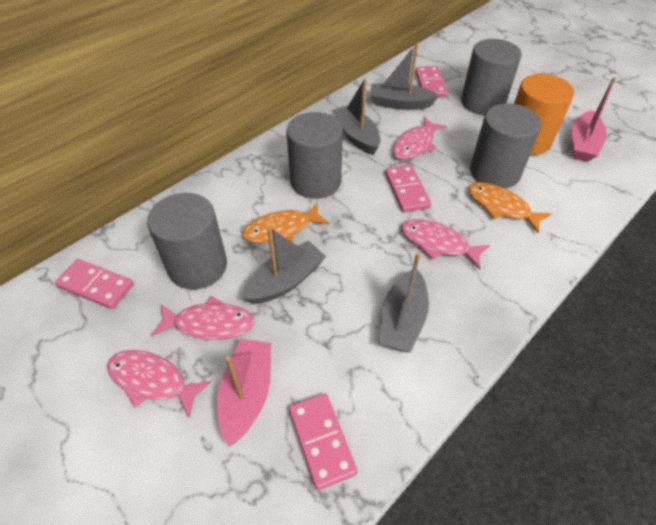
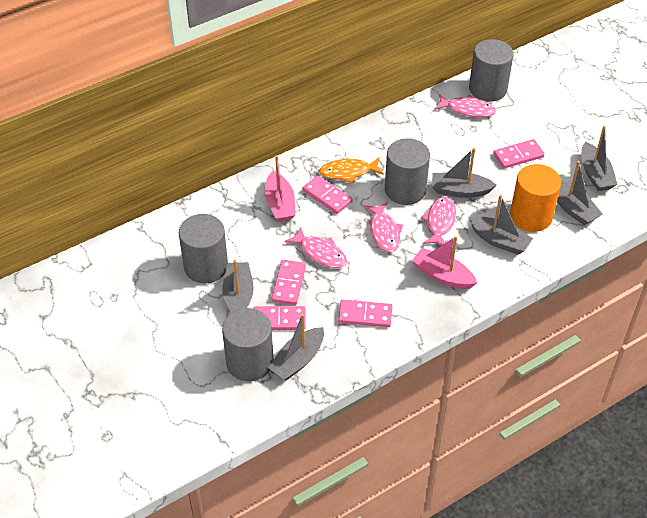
grey boat: [242,227,326,304] [332,79,381,155] [370,43,440,110] [380,252,429,353] = 4 -> [222,259,254,313] [268,314,324,381] [432,148,496,198] [469,195,533,255] [557,161,602,225] [581,126,618,191] = 6
orange fish: [242,202,329,243] [468,182,552,233] = 2 -> [319,158,384,183] = 1
pink domino: [55,259,133,309] [289,393,358,490] [385,164,431,212] [415,66,448,98] = 4 -> [253,306,306,330] [272,260,306,305] [303,175,352,214] [338,300,392,327] [493,139,544,168] = 5

